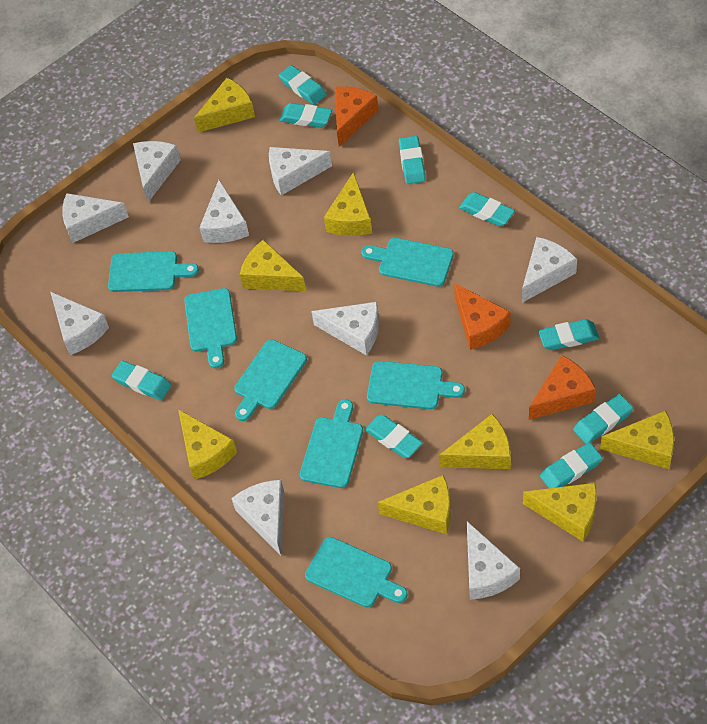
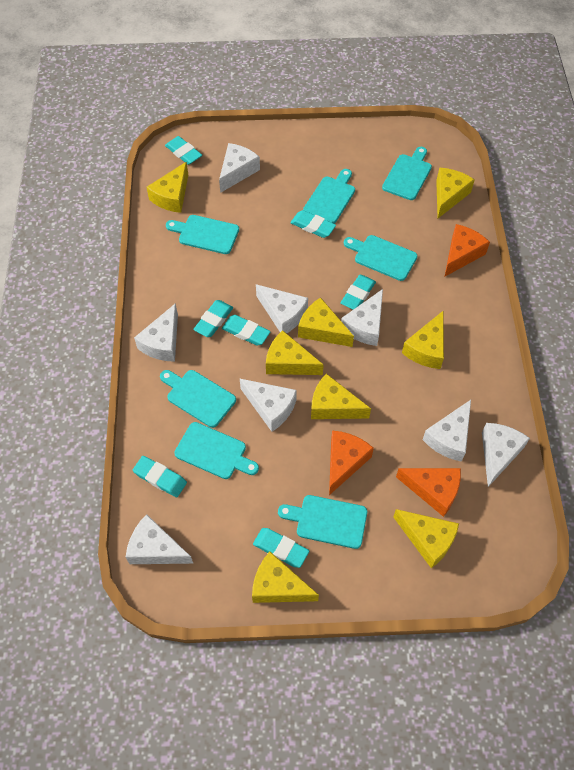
turquoise eraser: [112,360,172,401] [279,65,327,105] [280,103,332,128] [365,415,423,458] [399,136,426,184] [459,192,515,226] [538,319,599,350] [540,442,603,488] [573,394,633,444] = 9 -> [133,456,187,497] [165,136,202,165] [193,300,233,337] [222,315,270,346] [253,528,309,568] [290,210,336,238] [340,275,376,310] = 7
white cheese: [51,292,109,355] [62,193,129,243] [133,141,181,202] [199,180,249,243] [231,480,284,556] [269,147,332,196] [311,302,379,356] [467,521,520,600] [522,237,577,303] = 9 -> [126,514,194,564] [134,303,178,362] [219,143,260,193] [240,379,297,432] [256,284,308,333] [341,289,383,346] [423,400,471,462] [482,423,530,487] = 8

